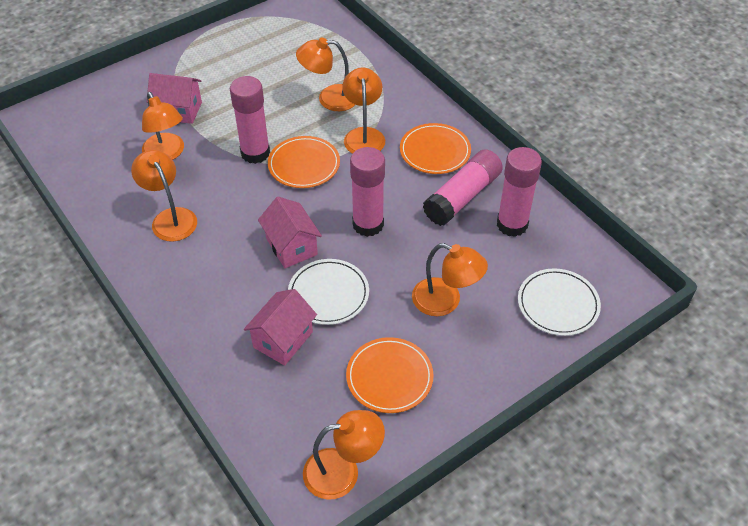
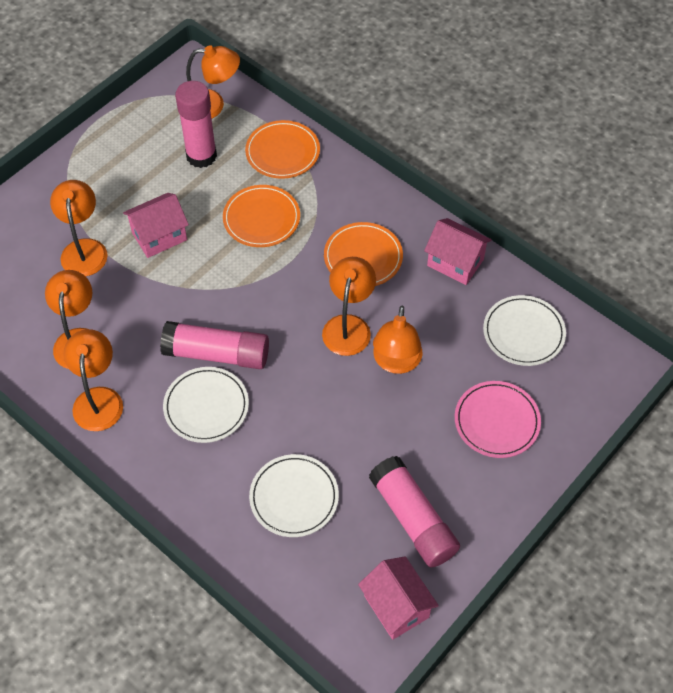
pink glue stick: [230,76,270,164] [350,147,385,237] [423,149,503,226] [497,147,542,237] = 4 -> [160,321,269,369] [175,81,217,168] [369,456,460,568] = 3
pink plate: none = 0 -> [455,381,541,458] = 1
white plate: [288,259,369,325] [518,268,601,336] = 2 -> [163,367,249,443] [249,454,339,537] [483,295,566,366] = 3

